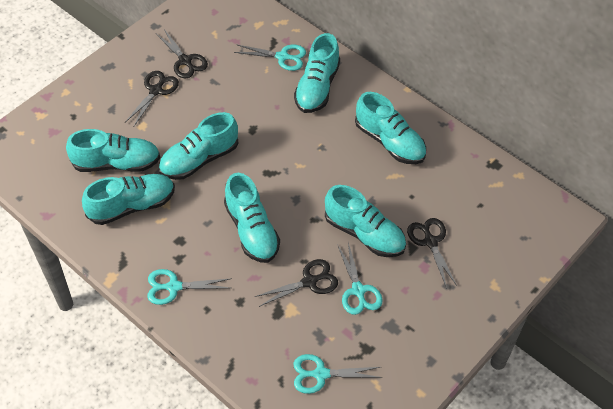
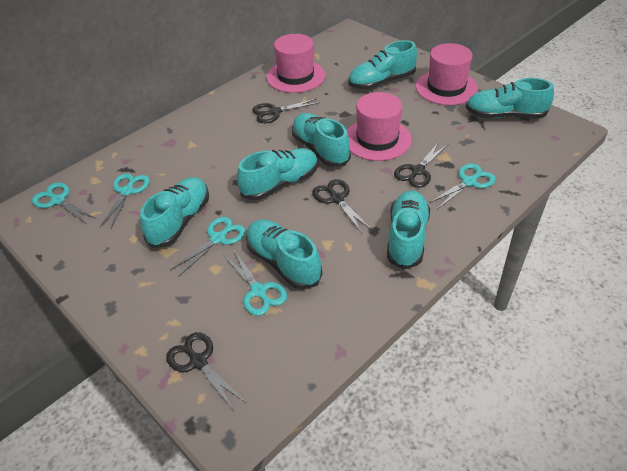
pink hat: none = 0 -> [266,34,325,93] [347,92,412,161] [416,43,478,105] = 3
turquoise scissors: [147,269,232,305] [234,44,306,71] [293,354,383,394] [337,243,383,315] = 4 -> [32,182,96,224] [100,173,150,229] [170,217,246,276] [224,250,287,316] [429,164,496,210] = 5

